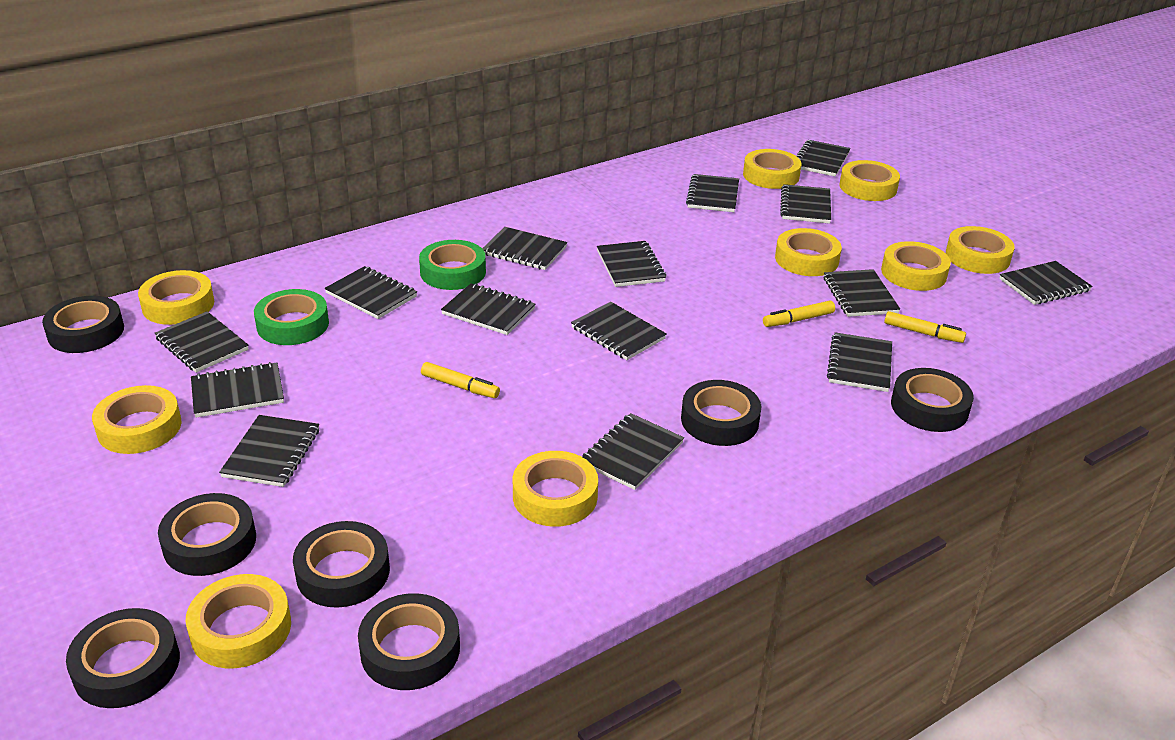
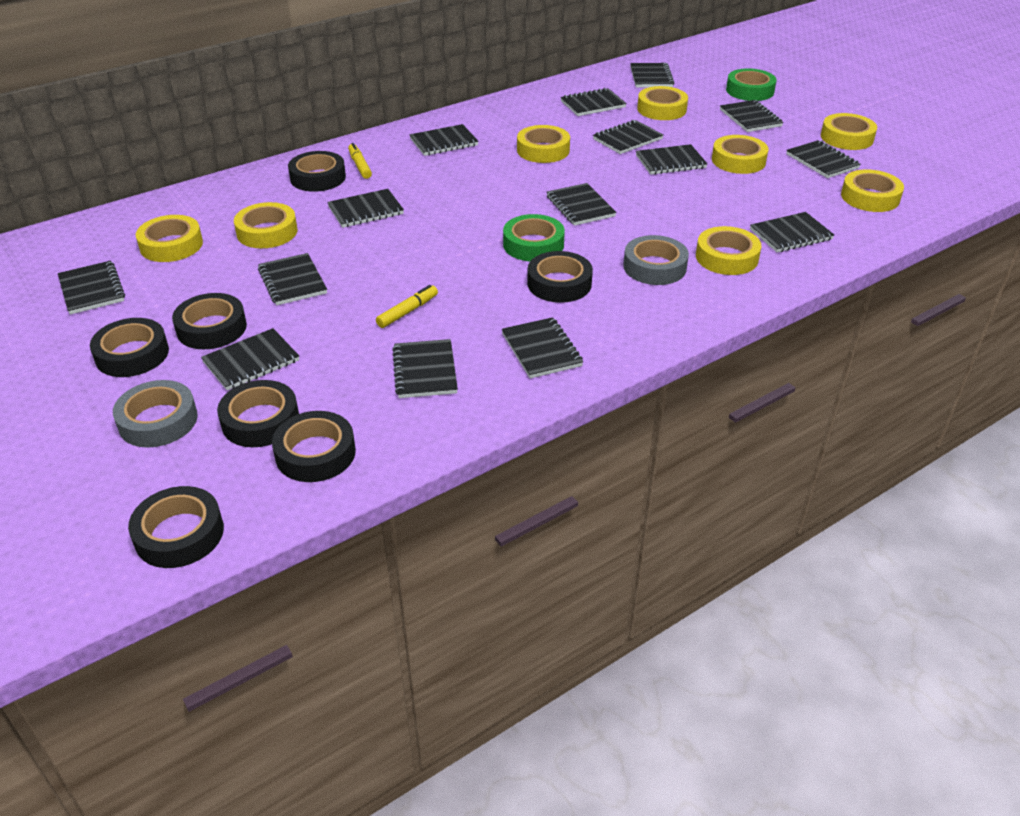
grey tape: none = 0 -> [113,380,198,448] [623,235,689,285] = 2
yellow marker: [421,362,500,398] [763,301,835,327] [884,311,966,343] = 3 -> [348,143,372,179] [376,285,438,328] = 2
yellow tape: [92,385,182,454] [138,270,214,325] [186,574,291,668] [513,451,598,527] [743,149,801,189] [775,228,842,276] [839,160,900,201] [881,241,951,291] [946,226,1015,274] = 9 -> [136,215,203,262] [234,202,298,248] [517,125,570,163] [637,86,688,120] [696,226,761,275] [712,135,769,174] [821,113,877,150] [841,169,904,212] = 8

